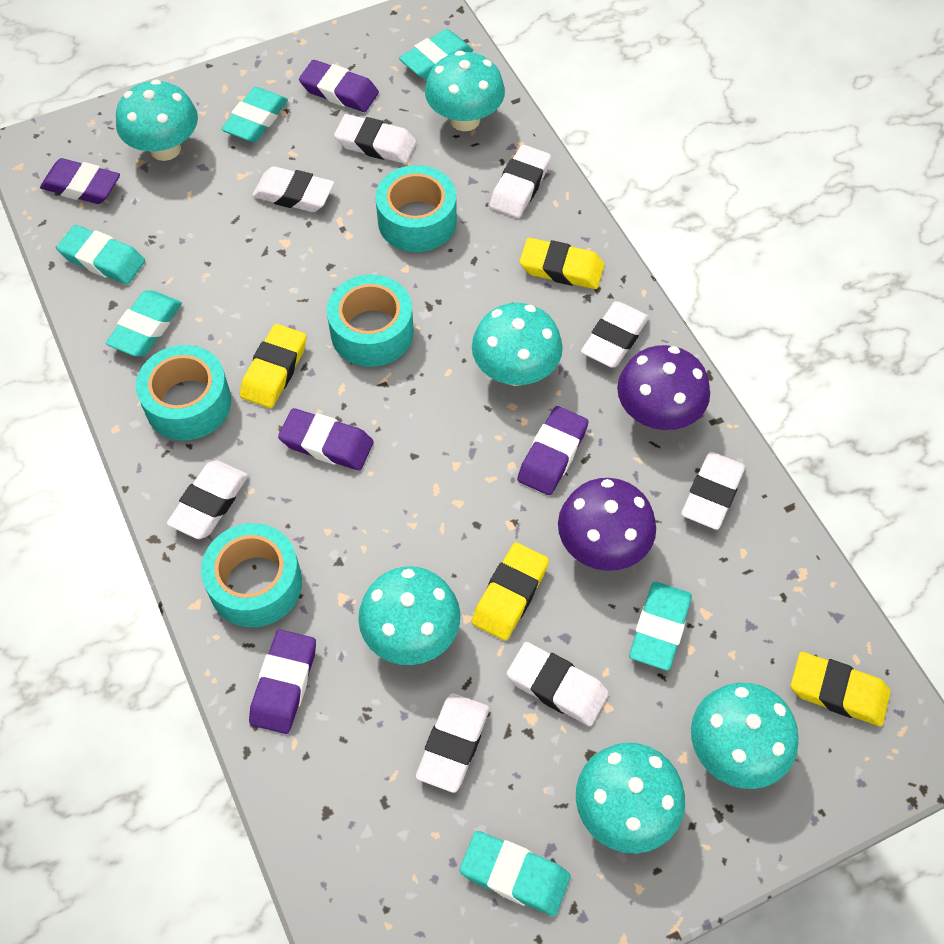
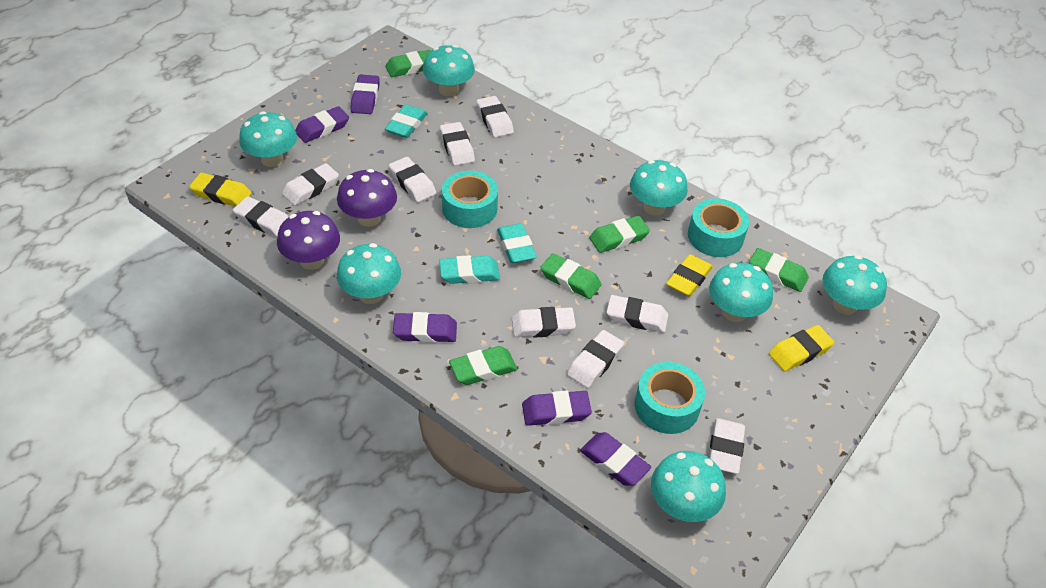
green eraser: none = 0 -> [385,50,431,77] [449,346,517,385] [540,253,601,299] [589,216,650,253] [749,248,809,292] = 5
turquoise eraser: [56,225,145,284] [106,290,182,356] [221,87,288,142] [399,29,473,79] [459,831,570,916] [629,582,692,671] = 6 -> [385,104,428,138] [439,255,500,284] [497,223,537,263] = 3
turquoise mushroom: [116,79,198,161] [358,566,460,665] [425,51,505,131] [472,303,563,386] [576,743,685,853] [691,683,798,789] = 6 -> [239,111,297,167] [337,243,401,304] [423,45,475,96] [630,160,688,215] [651,451,726,522] [709,262,773,322] [822,255,887,315] = 7
turquoise tape: [136,345,231,441] [201,523,302,627] [327,274,414,367] [375,165,457,252] = 4 -> [442,171,498,228] [635,362,705,434] [688,198,749,257] = 3
white eraser: [167,461,248,539] [252,166,334,212] [334,114,416,164] [416,693,489,793] [490,145,551,218] [507,642,609,726] [581,301,649,368] [681,452,745,530] = 8 -> [233,196,289,237] [282,163,339,206] [389,157,436,202] [440,122,475,166] [476,96,514,138] [512,307,576,338] [567,330,624,388] [607,295,668,333] [709,418,745,474] = 9
yellow eraser: [240,324,306,408] [472,542,549,641] [520,238,605,289] [791,652,891,726] = 4 -> [189,173,251,207] [666,254,713,296] [769,325,834,371] = 3

